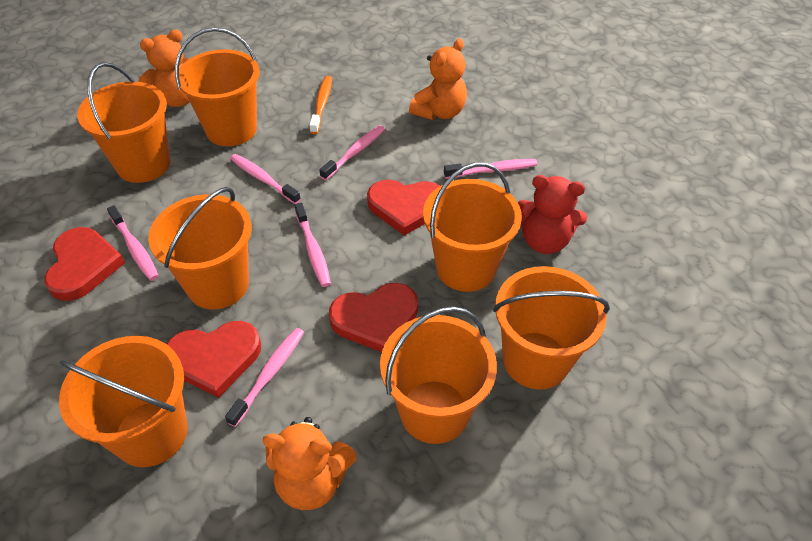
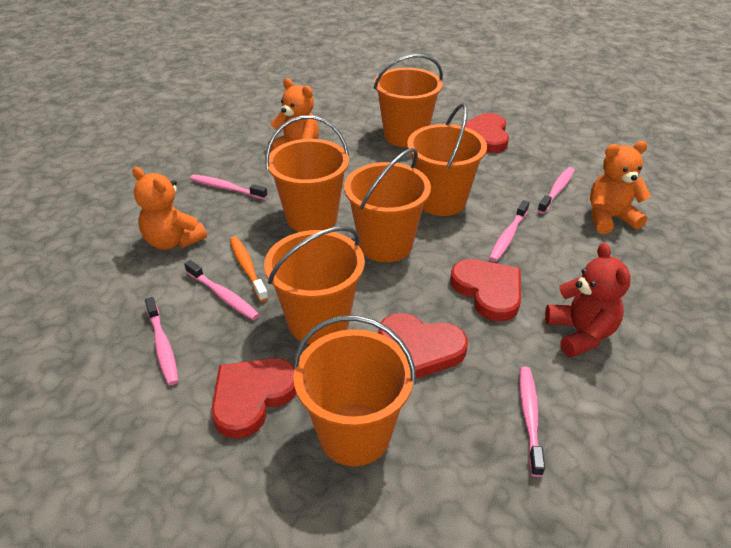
orange bucket: [59,336,188,467] [77,62,171,183] [148,187,252,309] [175,28,260,146] [380,306,497,444] [423,162,522,292] [493,266,610,390] = 7 -> [264,226,365,344] [265,115,349,232] [293,315,416,466] [344,148,431,262] [374,54,443,147] [407,103,487,216] = 6

